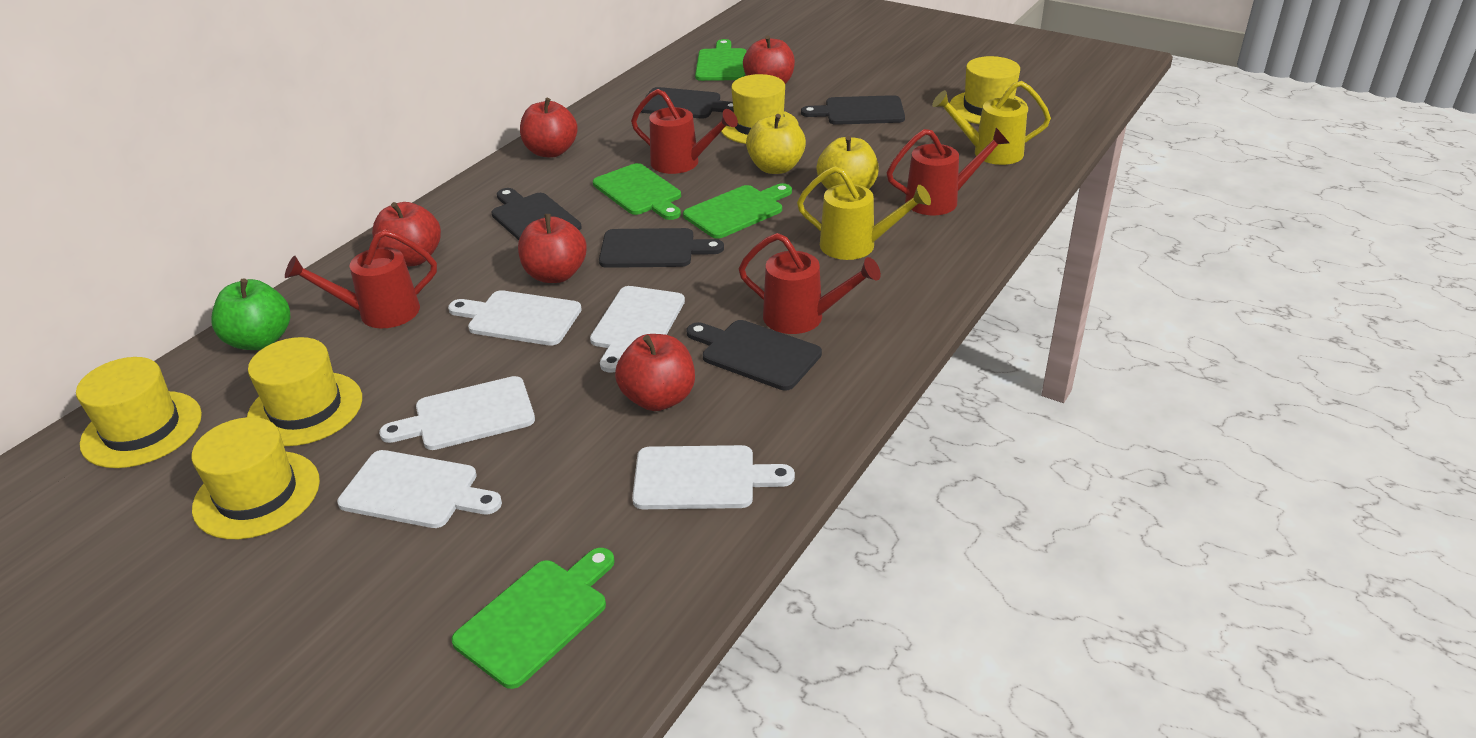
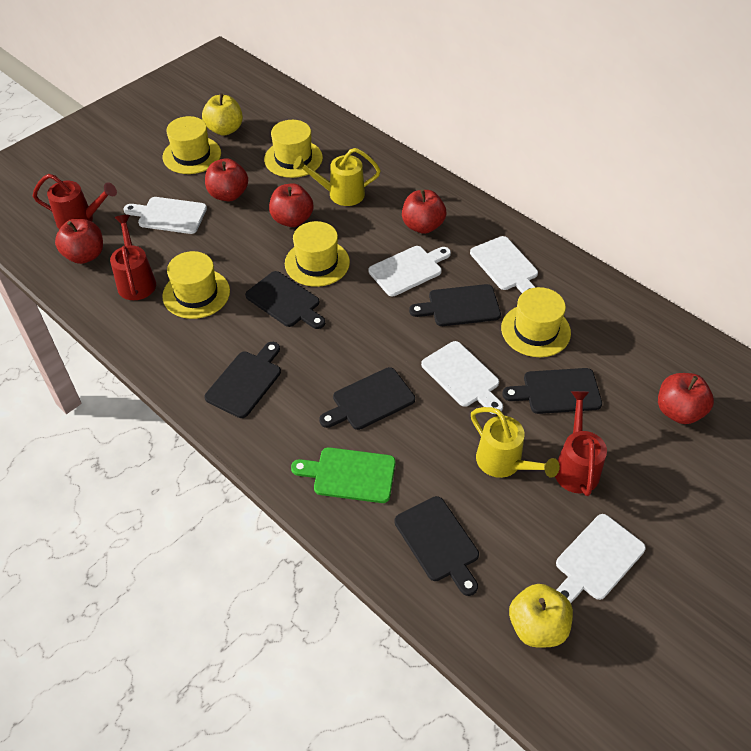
black cutting board: [491,188,582,240] [599,228,724,268] [641,87,734,119] [687,320,822,390] [801,95,905,125] = 5 -> [204,342,281,418] [245,271,325,329] [319,367,415,430] [394,496,479,596] [409,284,501,326] [502,368,602,414] = 6
green apple: [211,278,290,350] = 1 -> none = 0
green cutting board: [451,548,615,689] [593,163,681,220] [683,183,792,239] [695,39,747,81] = 4 -> [291,447,395,503] = 1
red watering can: [285,230,437,328] [631,89,738,174] [738,233,881,334] [887,128,1009,215] = 4 -> [33,174,117,229] [110,215,156,300] [555,391,607,496] = 3

